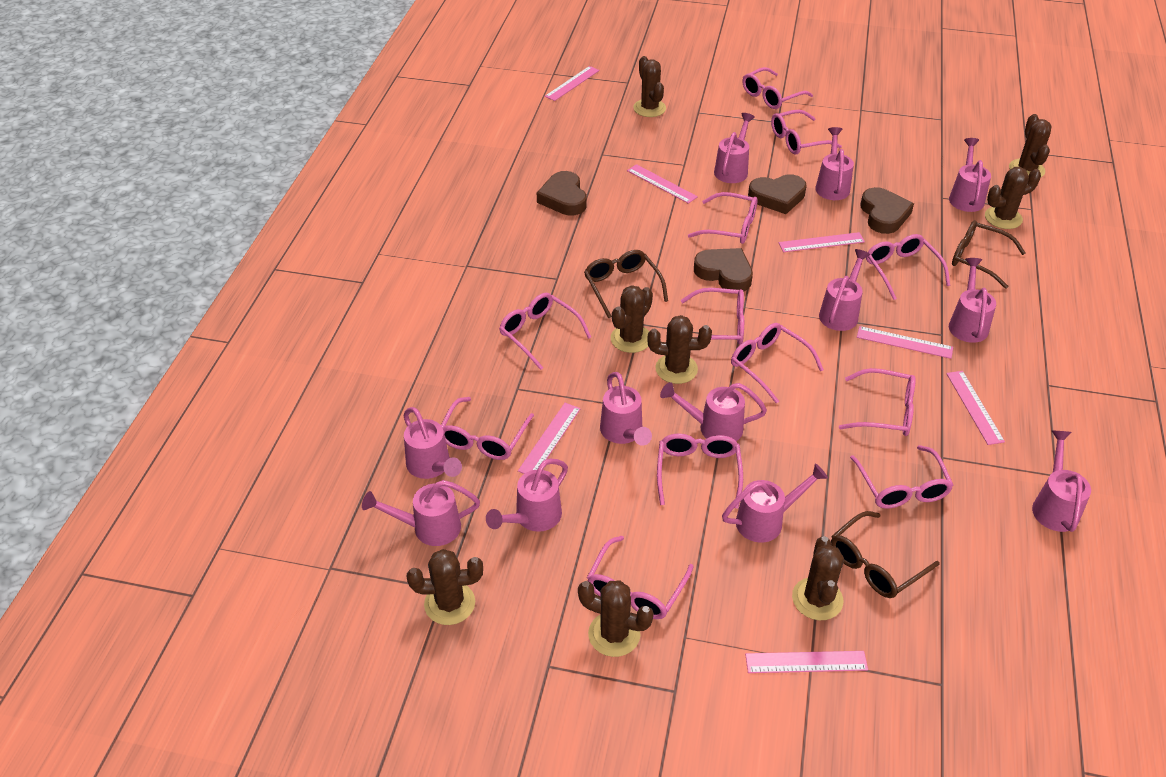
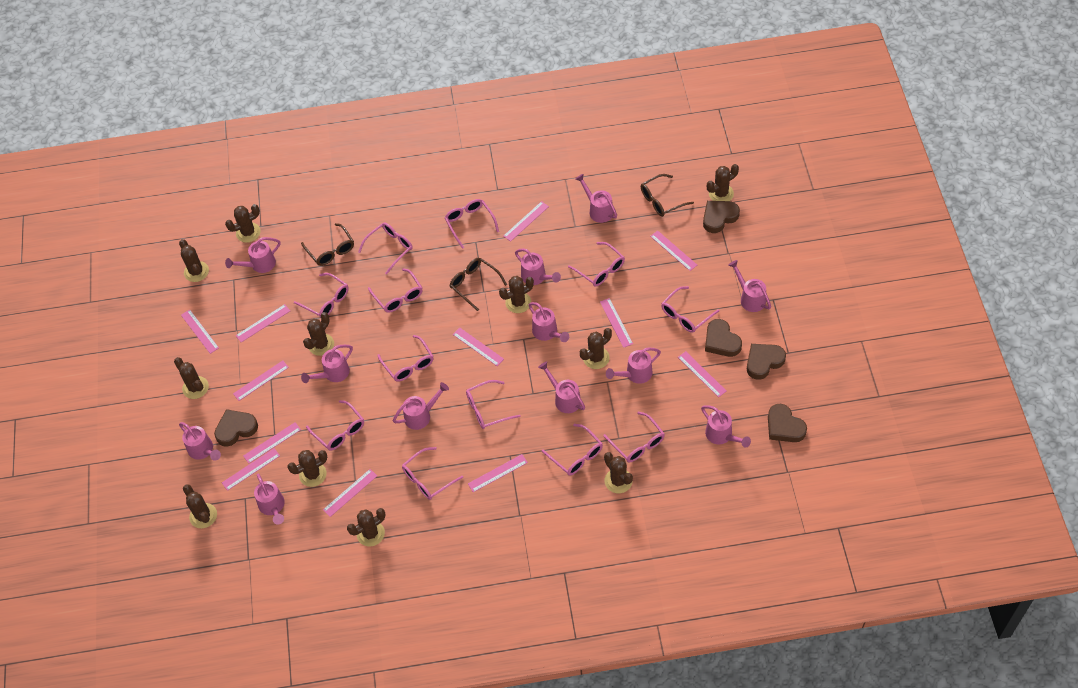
brown cactus: [407,549,483,625] [578,580,654,657] [611,285,653,353] [633,56,666,117] [647,315,712,384] [792,536,844,620] [985,167,1041,229] [1009,114,1052,177] = 8 -> [174,357,209,399] [179,239,209,282] [183,484,217,528] [225,204,261,243] [287,450,327,487] [303,312,334,356] [347,508,385,546] [499,276,534,313] [580,328,612,369] [604,452,633,493] [707,164,739,201] = 11
brown heart: [537,171,587,215] [694,248,753,292] [748,174,807,214] [861,187,914,234] = 4 -> [214,409,258,447] [703,201,740,233] [705,319,742,357] [747,344,786,380] [768,404,807,442] = 5
pink ruler: [518,403,581,474] [545,66,599,101] [627,164,698,204] [745,651,868,673] [779,232,865,252] [857,326,953,359] [946,371,1005,445] = 7 -> [181,310,219,354] [222,448,280,491] [233,361,289,401] [236,304,290,342] [243,422,301,463] [323,469,377,517] [453,328,504,366] [468,454,528,492] [503,201,549,242] [600,298,633,348] [650,231,697,271] [678,351,726,397] = 12

